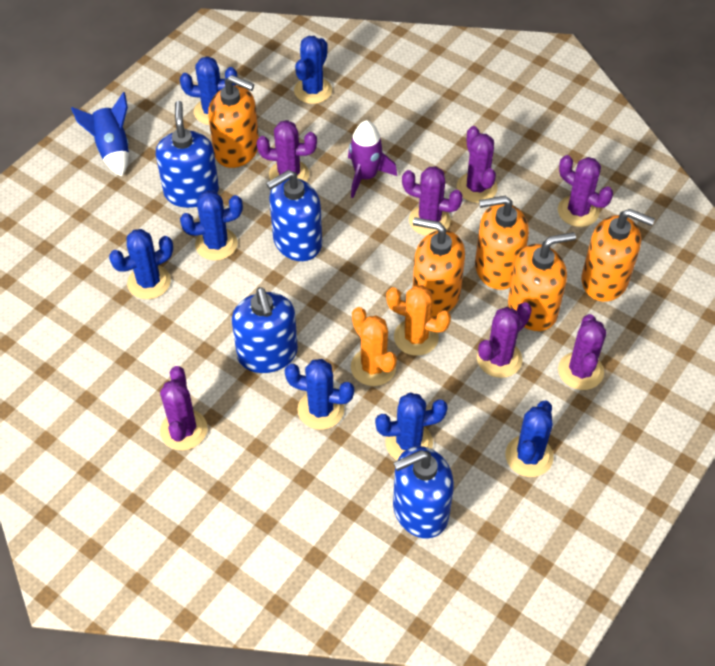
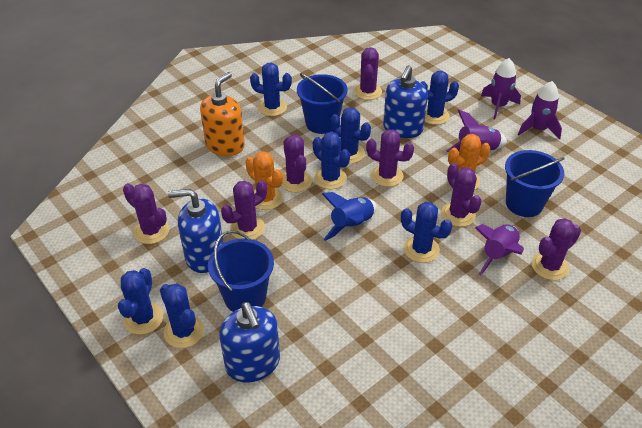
blue bucket: none = 0 -> [208,230,274,312] [297,73,348,134] [505,150,565,217] = 3
blue soap dispenser: [156,101,219,208] [232,287,298,373] [266,170,322,261] [393,446,454,538] = 4 -> [168,189,223,273] [219,302,280,383] [383,65,428,138] = 3
orange soap dispenser: [208,75,259,168] [413,217,465,317] [475,196,529,290] [508,232,576,331] [581,209,655,302] = 5 -> [200,72,245,156] = 1
purple rocket: [348,120,397,198] = 1 -> [446,110,507,152] [475,224,524,276] [481,58,521,119] [518,81,562,139] = 4

